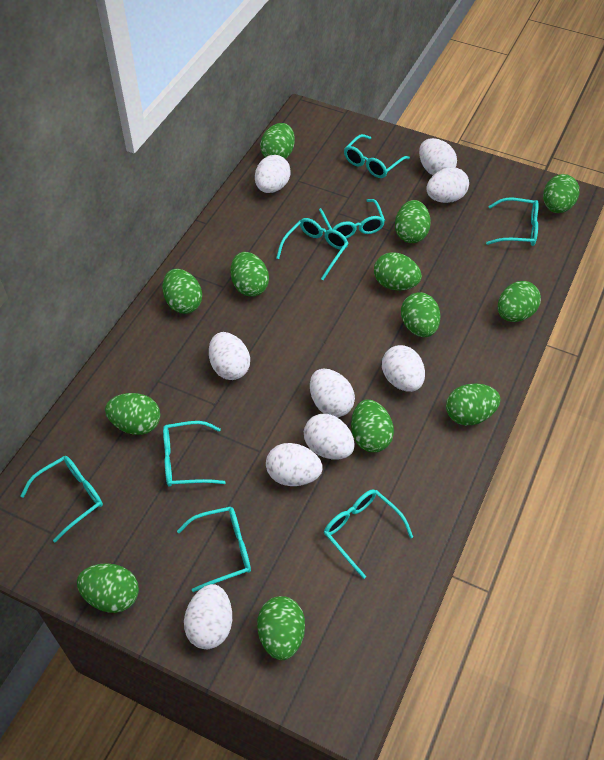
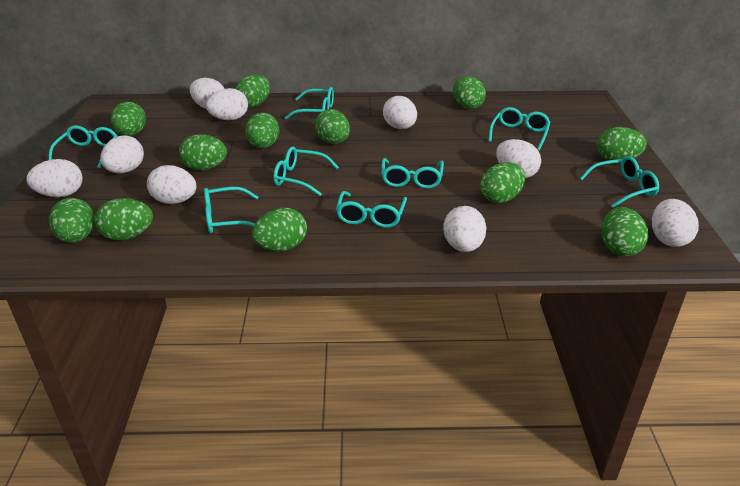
green egg: [77,563,139,613] [105,393,160,435] [163,269,202,314] [231,252,269,297] [257,596,305,660] [260,123,295,159] [351,400,394,452] [374,252,422,291] [395,200,431,243] [401,292,441,337] [446,383,500,425] [498,281,541,322] [543,174,579,213] = 13 -> [49,198,95,243] [95,198,153,240] [111,102,146,136] [179,134,227,170] [236,75,270,107] [245,112,279,148] [252,208,307,251] [314,109,350,144] [453,76,486,109] [480,162,525,203] [597,127,647,160] [602,207,648,256] = 12

